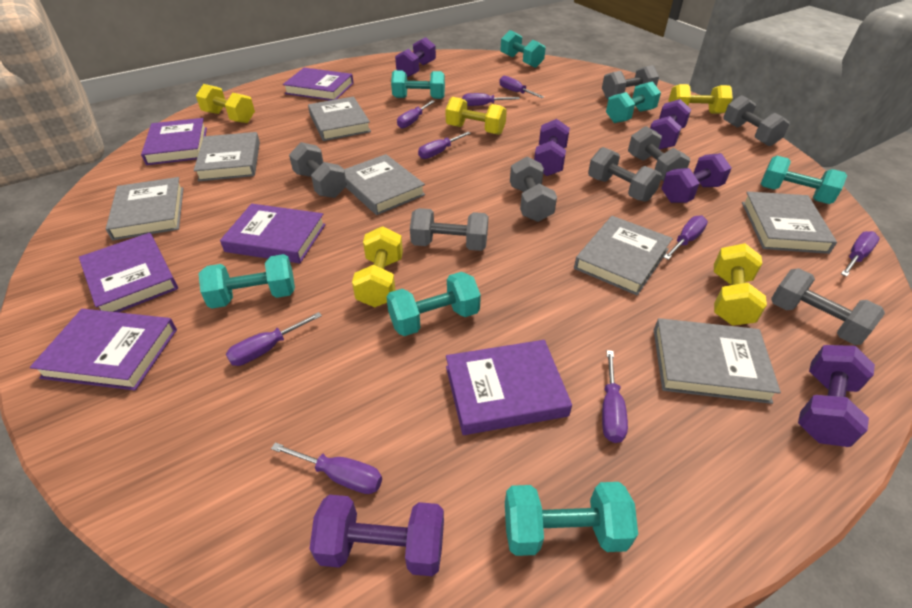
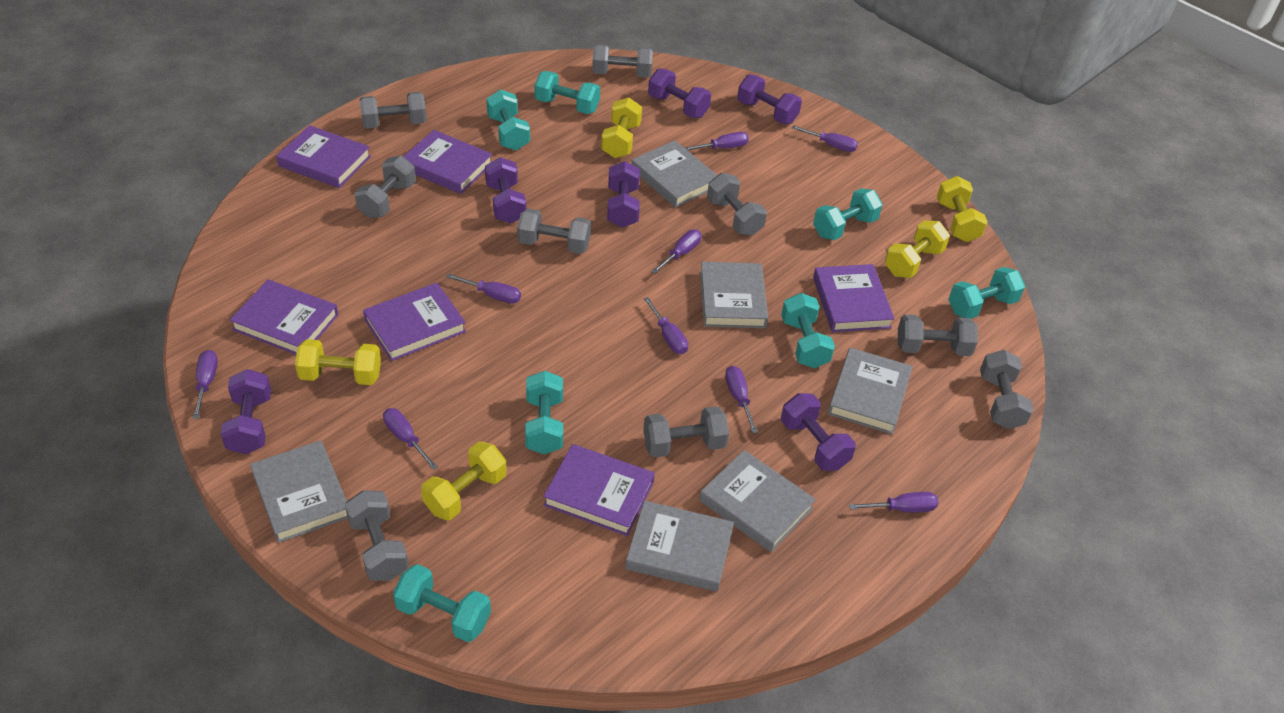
grey book: [106,177,184,240] [194,132,260,181] [308,97,371,141] [344,154,425,215] [574,216,673,295] [654,318,781,404] [742,191,837,254] = 7 -> [250,440,348,543] [625,500,734,592] [631,140,718,208] [699,450,816,552] [700,262,768,328] [828,348,913,434] = 6
grey dumbbell: [289,142,347,198] [410,208,489,251] [510,157,557,222] [588,147,662,202] [602,65,659,99] [628,126,690,181] [724,95,790,146] [771,268,885,345] = 8 -> [345,490,409,581] [355,156,416,218] [360,92,427,129] [517,208,591,254] [592,44,653,77] [643,406,729,458] [707,173,767,236] [898,314,978,356] [980,350,1034,429] = 9

